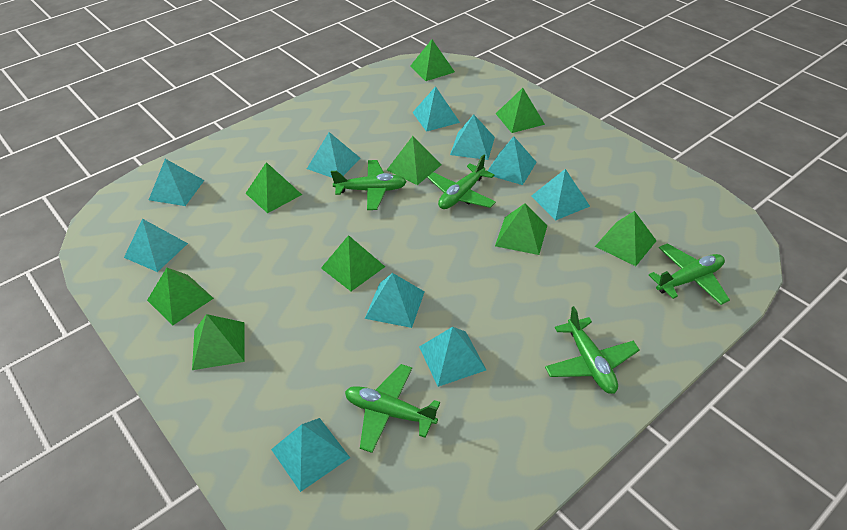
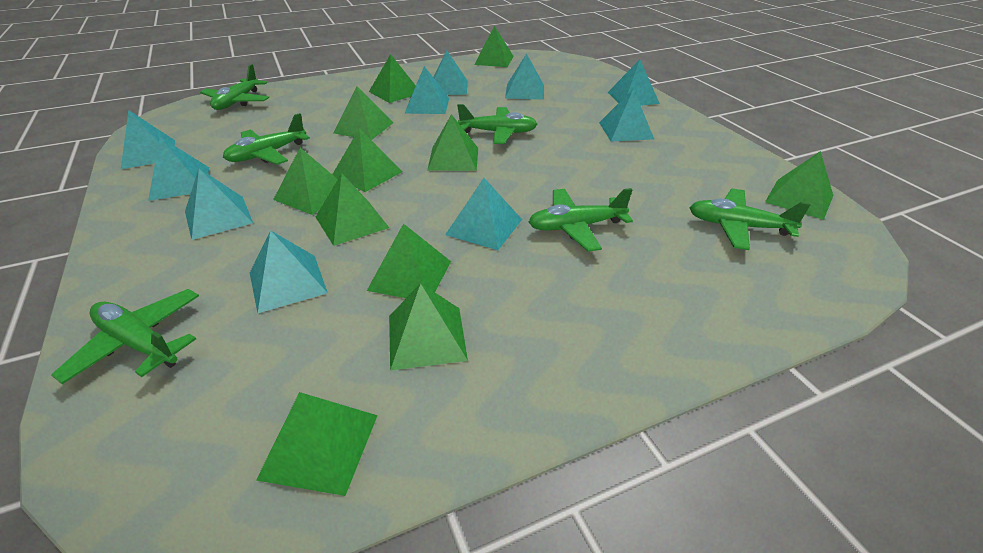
green plane: [331,160,407,210] [345,364,440,453] [427,154,496,209] [545,306,640,394] [649,243,730,305] = 5 -> [51,289,199,384] [200,64,269,110] [223,113,310,165] [457,104,537,144] [529,188,633,252] [689,188,811,250] = 6
green pyramid: [147,268,214,326] [192,314,245,370] [246,162,302,213] [321,235,385,291] [387,136,442,185] [410,39,455,81] [495,203,547,255] [496,88,545,133] [595,211,657,266] = 9 -> [256,392,378,496] [273,148,338,215] [316,173,389,246] [332,128,402,192] [333,87,393,140] [367,223,451,298] [369,54,416,103] [389,283,468,370] [428,114,478,171] [474,26,514,67] [765,151,833,220] = 11

